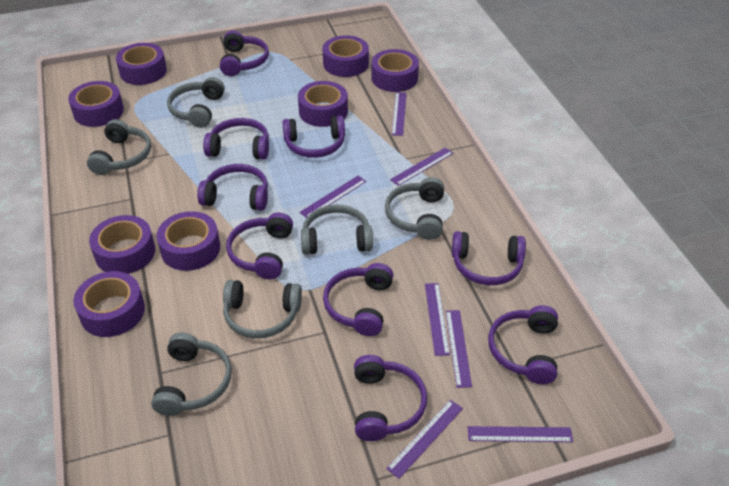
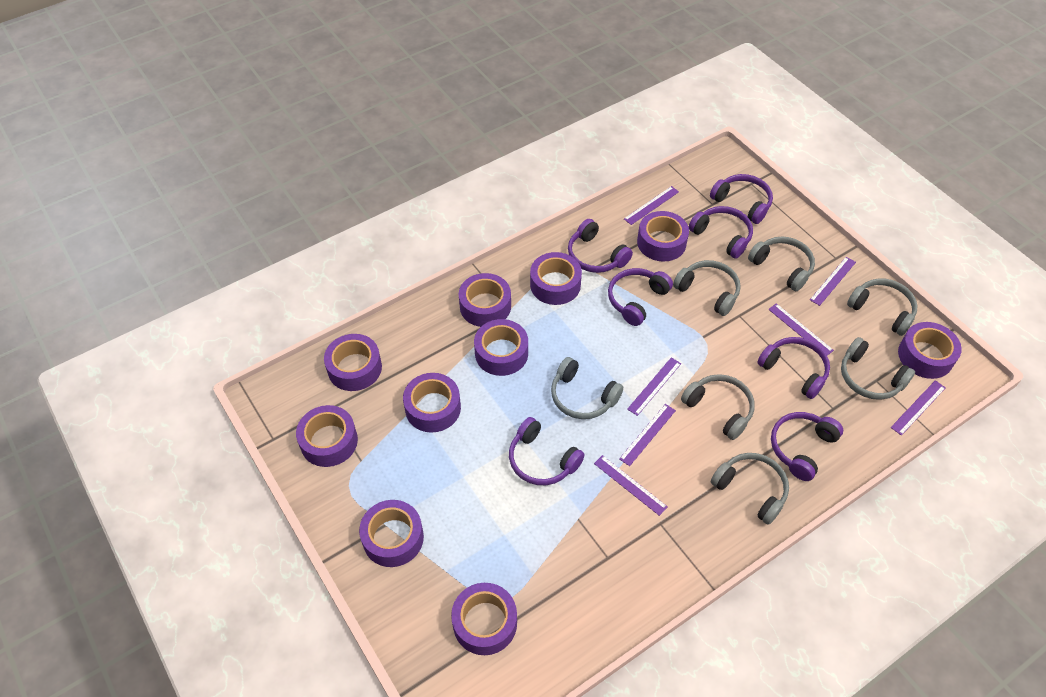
grey headphones: [87,119,151,175] [151,333,232,416] [167,77,225,128] [223,280,302,339] [301,204,373,255] [385,177,444,240] = 6 -> [551,357,623,419] [673,260,741,316] [681,374,755,440] [711,453,789,525] [748,237,815,291] [841,337,915,400] [847,278,918,336] = 7
purple headphones: [197,164,268,211] [203,118,269,160] [220,30,269,76] [226,212,293,279] [283,115,345,158] [323,263,393,336] [354,355,427,441] [452,231,526,285] [488,305,558,384] = 9 -> [509,417,585,485] [568,219,633,273] [608,268,673,326] [689,206,753,259] [710,174,773,224] [757,337,830,399] [771,412,843,481] = 7
purple tape: [68,81,124,127] [73,271,145,337] [89,215,155,274] [116,43,167,85] [156,211,220,271] [298,81,348,127] [323,35,369,77] [371,49,419,92] = 8 -> [296,405,358,467] [324,334,382,391] [359,500,424,567] [403,373,461,433] [451,583,517,655] [459,273,511,327] [474,319,528,376] [530,252,582,305] [637,211,689,262] [898,322,962,379] = 10

